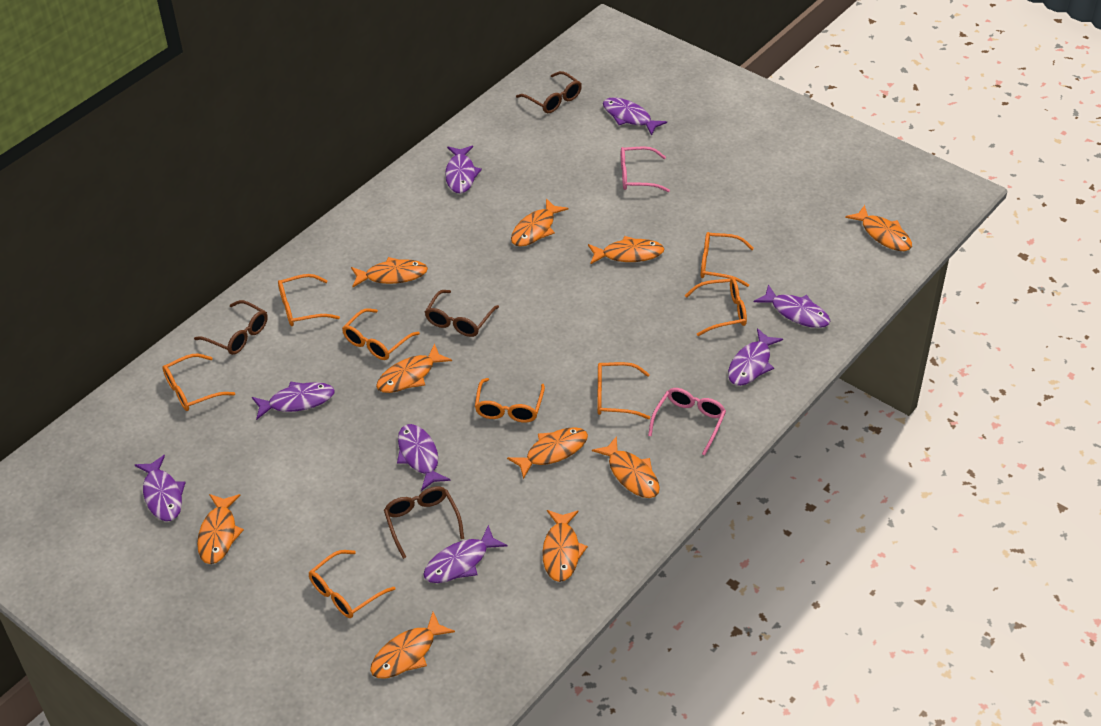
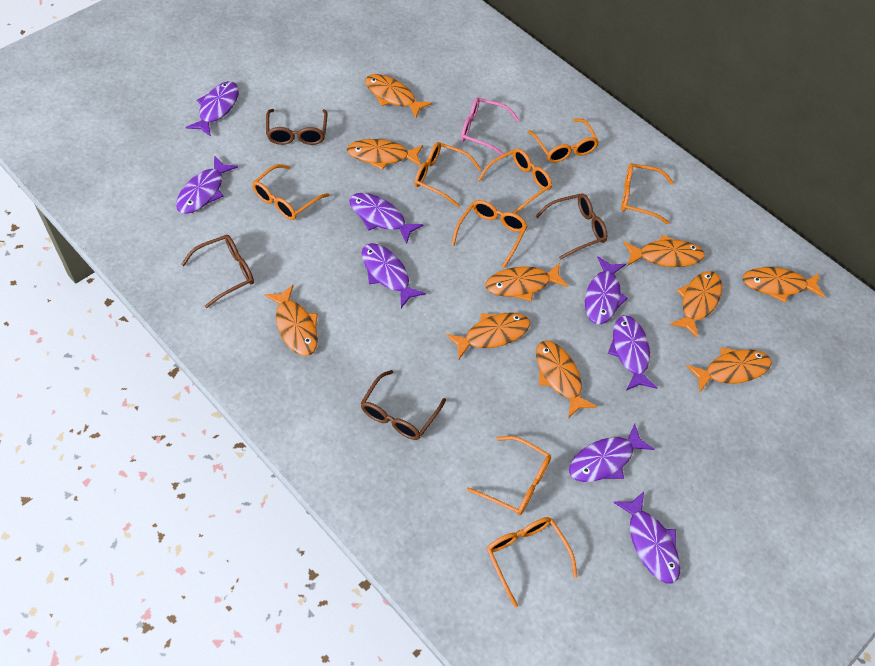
pink glasses: [621,146,670,192] [648,388,726,455] = 2 -> [461,97,519,155] = 1

